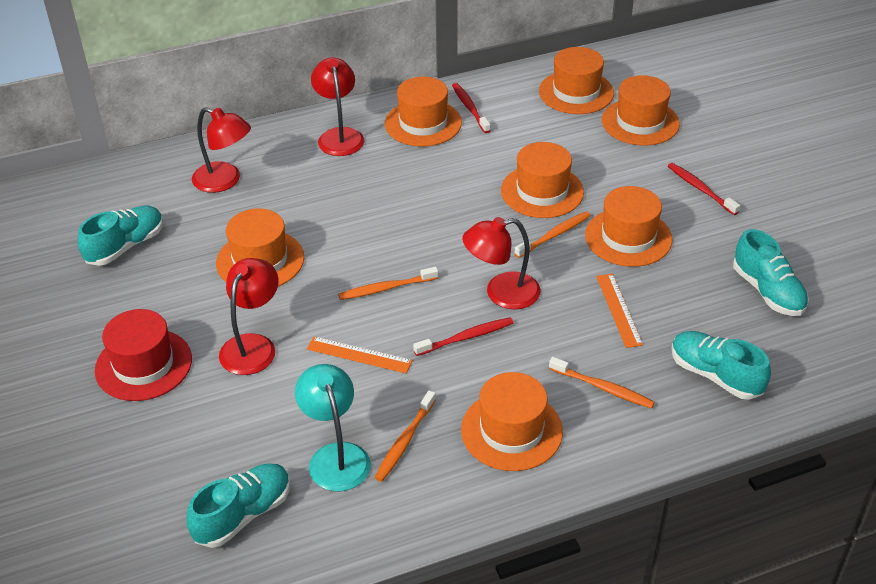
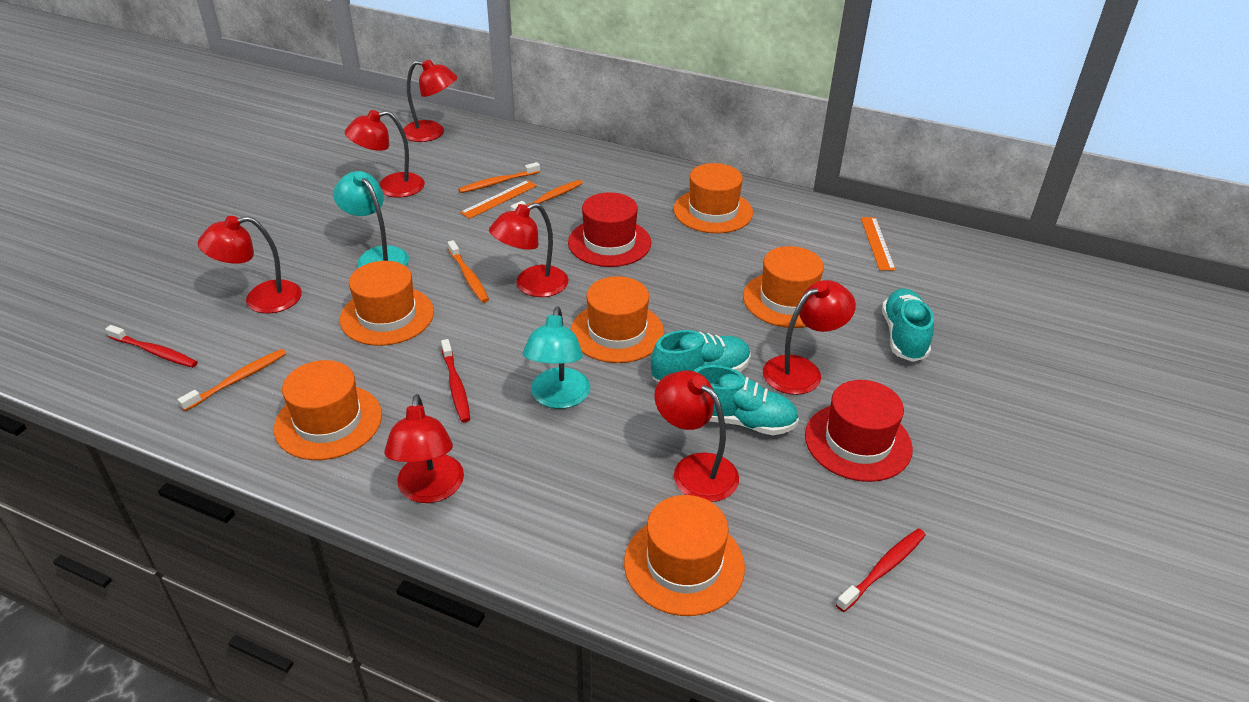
orange hat: [216,208,304,286] [385,77,462,147] [461,372,563,471] [501,142,584,218] [539,47,614,114] [585,186,672,267] [602,75,680,146] = 7 -> [274,360,382,460] [340,261,434,346] [571,276,664,363] [624,495,745,616] [674,163,753,233] [743,246,824,328] = 6
red hat: [95,309,192,401] = 1 -> [568,192,651,267] [805,380,913,482] = 2
red lamp: [192,107,251,193] [219,258,278,375] [311,57,364,156] [462,217,541,309] = 4 -> [198,216,302,313] [345,110,425,198] [385,394,464,503] [403,59,457,142] [489,202,568,297] [654,370,739,502] [763,280,856,395] = 7
turquoise lamp: [295,364,371,491] = 1 -> [333,171,409,268] [523,306,590,409] = 2
turquoise shoe: [78,206,163,266] [187,463,290,548] [672,331,771,399] [733,229,809,316] = 4 -> [651,330,751,382] [694,365,799,435] [882,288,934,362] = 3

